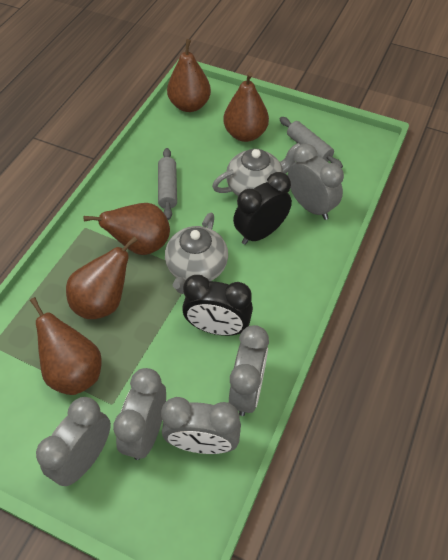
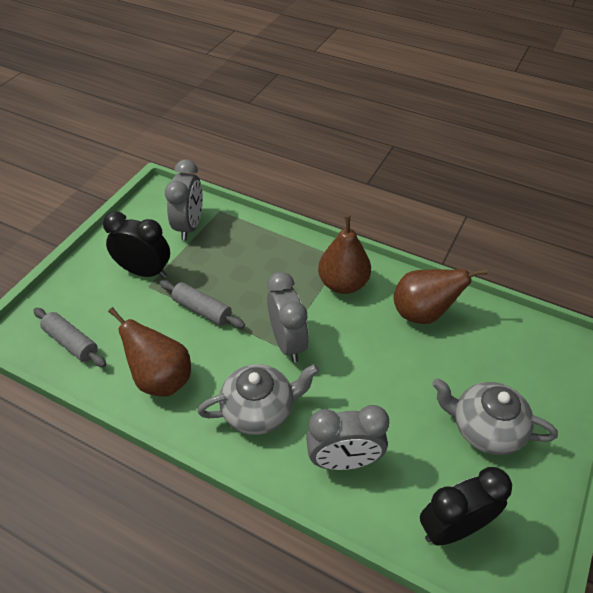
brown pear: [30,297,102,395] [66,236,138,319] [84,203,170,255] [167,39,211,112] [223,72,269,142] = 5 -> [108,307,191,397] [318,215,371,294] [393,269,488,324] = 3
grey clock: [36,397,111,486] [113,368,166,460] [161,397,241,454] [229,325,269,416] [288,144,344,220] = 5 -> [165,159,203,240] [267,272,309,362] [306,405,389,470] = 3

